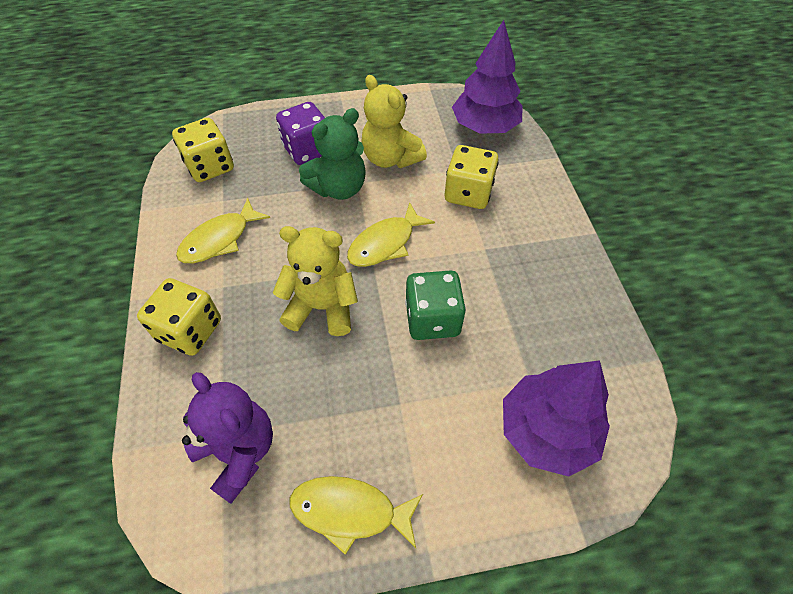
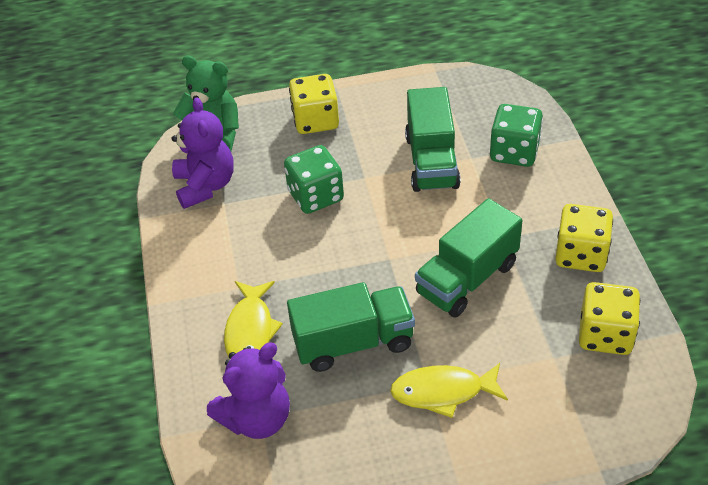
green dice: [405,270,466,340] = 1 -> [284,145,344,214] [490,104,543,167] = 2
green truck: none = 0 -> [287,282,415,372] [405,87,461,192] [415,198,523,318] = 3
purple dice: [276,102,325,165] = 1 -> none = 0
purple teddy bear: [182,372,273,504] = 1 -> [172,97,234,209] [207,343,290,439] = 2
purple tree: [452,20,522,134] [503,360,610,477] = 2 -> none = 0
yellow fish: [176,198,270,263] [290,476,423,555] [347,202,435,267] = 3 -> [224,281,283,359] [390,363,508,418] = 2
yellow teddy bear: [273,226,358,336] [361,75,427,168] = 2 -> none = 0

